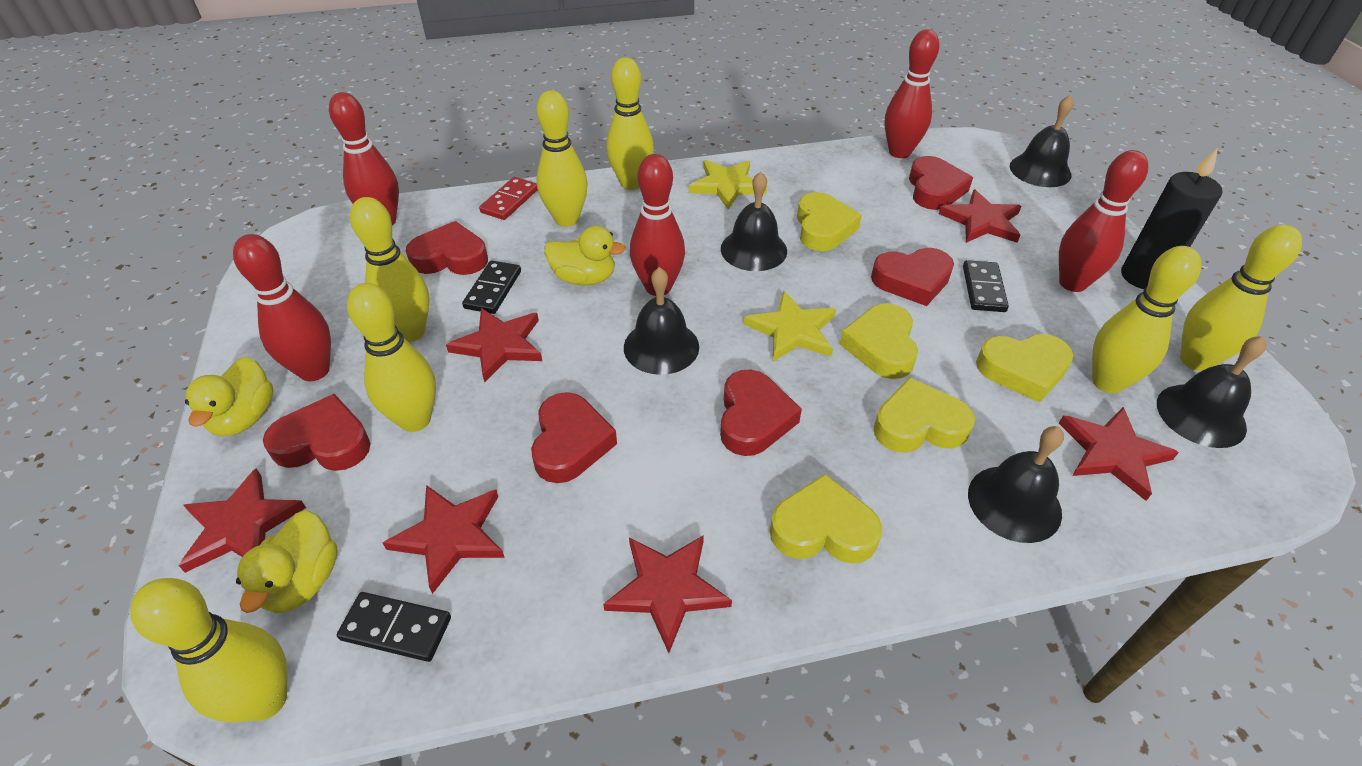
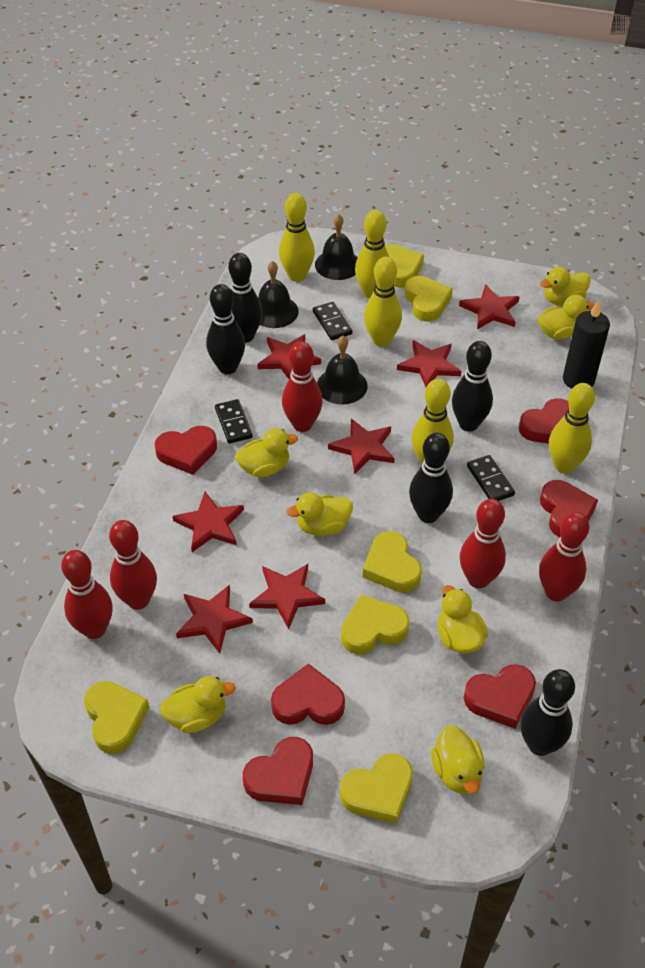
black bell: [624,267,699,375] [721,172,787,271] [968,426,1064,543] [1010,95,1074,187] [1157,336,1266,448] = 5 -> [258,261,299,328] [315,214,358,280] [317,336,368,404] = 3
black bowling pin: none = 0 -> [206,284,245,374] [228,253,262,343] [409,433,453,523] [452,341,493,431] [521,669,575,756] = 5
red domino: [479,177,538,220] = 1 -> none = 0
red star: [179,469,306,573] [383,485,505,594] [446,308,542,382] [603,535,732,653] [939,189,1021,243] [1059,407,1179,501] = 6 -> [173,492,244,552] [176,585,253,654] [249,564,325,629] [257,334,321,379] [328,418,394,474] [397,340,461,387] [459,284,520,329] = 7
yellow bowling pin: [130,578,288,722] [347,283,436,432] [350,197,429,342] [536,90,588,227] [606,57,654,190] [1092,246,1201,394] [1180,224,1302,371] = 7 -> [279,193,315,282] [355,210,389,299] [364,257,402,347] [411,379,454,465] [549,383,595,473] = 5
yellow duck: [185,357,274,436] [236,510,338,613] [544,226,626,285] = 3 -> [160,676,236,733] [235,428,298,477] [287,492,353,536] [431,725,484,794] [437,585,488,653] [538,295,595,339] [540,267,591,306] = 7
yellow heart: [770,474,882,563] [797,192,862,251] [840,303,918,379] [874,377,975,453] [976,334,1073,403] = 5 -> [84,681,150,754] [340,753,413,824] [341,595,409,655] [363,531,422,593] [385,244,424,288] [405,276,453,322] = 6
yellow star: [689,160,767,210] [744,291,836,362] = 2 -> none = 0

